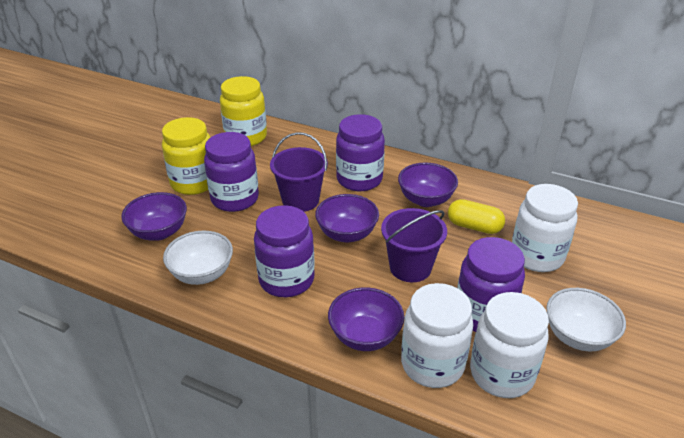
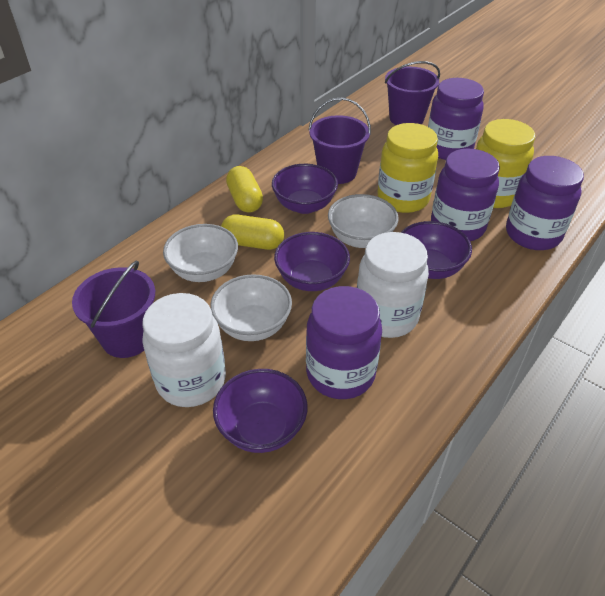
purple bucket: [270,132,328,212] [381,208,447,282] = 2 -> [72,260,155,358] [309,98,371,184] [385,61,440,125] = 3
white bowl: [163,231,233,285] [546,288,626,351] = 2 -> [163,224,238,282] [210,274,292,341] [328,194,399,248] = 3
white jar: [401,283,473,388] [470,292,549,398] [512,184,578,272] = 3 -> [142,293,226,407] [357,232,429,338] = 2
yellow capsule: [448,199,505,234] = 1 -> [221,215,284,250] [226,166,263,213] = 2

